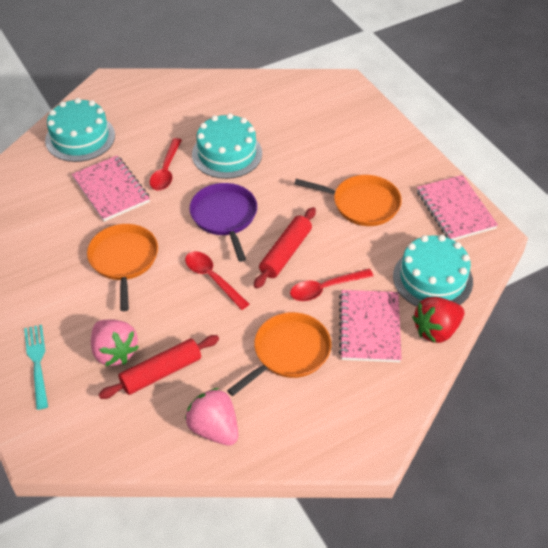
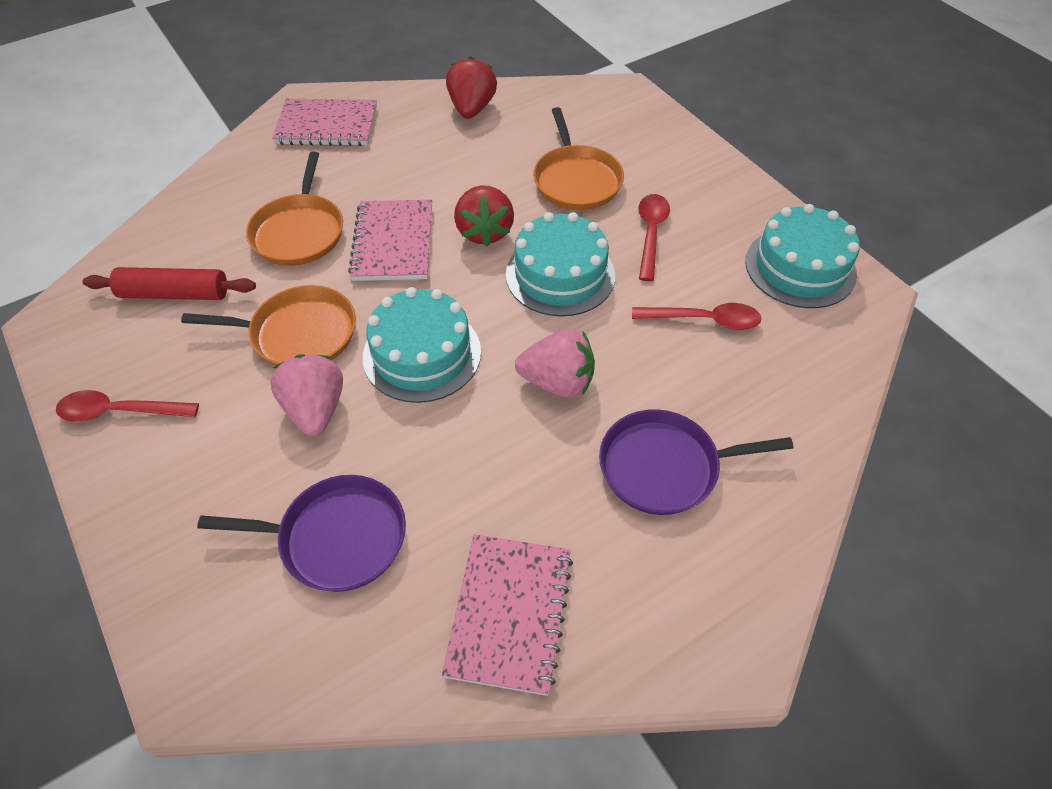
purple pan: [189,183,257,262] = 1 -> [197,475,406,592] [599,409,794,515] = 2
red rolling pin: [98,335,219,399] [254,207,316,289] = 2 -> [83,267,256,300] = 1
red strawberry: [412,297,464,343] = 1 -> [446,56,497,119] [454,185,514,246] = 2
turquoise fork: [24,325,48,410] = 1 -> none = 0

